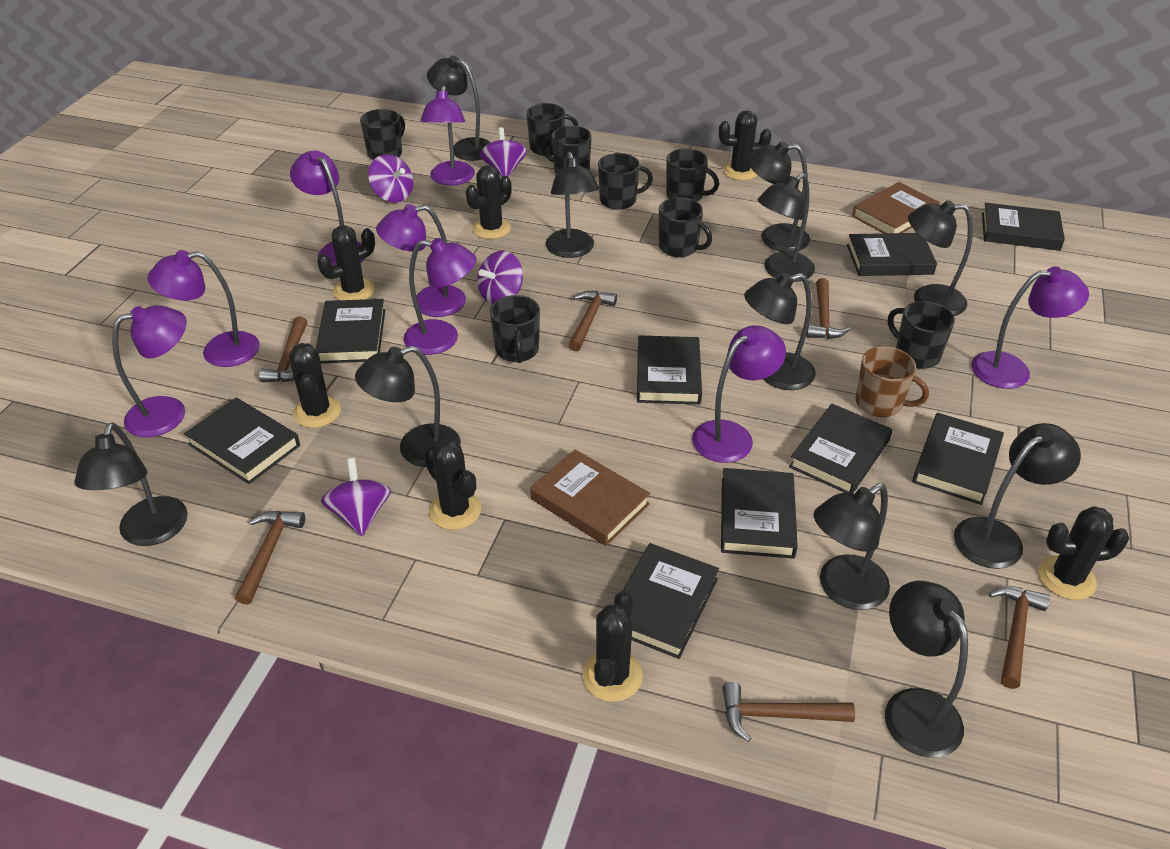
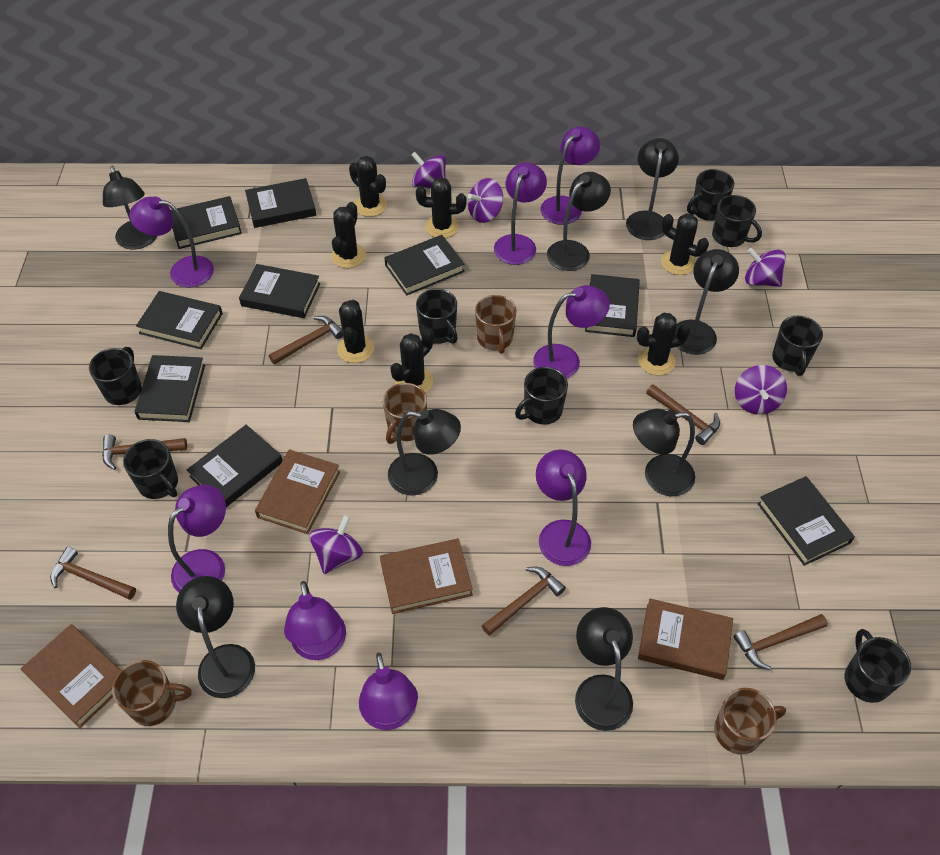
black lamp: [74,422,188,546] [355,346,461,467] [427,55,491,161] [546,152,599,258] [744,273,816,390] [747,141,810,252] [758,173,815,282] [813,483,890,610] [885,581,968,758] [908,200,973,316] [954,423,1081,569] = 11 -> [103,166,157,250] [176,576,255,698] [388,409,461,496] [547,172,611,271] [575,607,633,731] [626,138,679,240] [633,409,695,496] [675,249,739,355] = 8
brown book: [530,449,650,546] [852,182,940,233] = 2 -> [21,624,121,728] [255,449,340,534] [380,539,473,614] [638,599,733,680] = 4
brown mug: [856,346,929,417] = 1 -> [112,660,192,726] [383,383,427,444] [475,295,517,354] [714,688,786,755] = 4
purple spinning top: [321,458,391,536] [368,154,413,203] [477,251,523,305] [480,127,527,177] = 4 -> [309,515,363,574] [411,152,446,189] [468,178,503,223] [735,365,787,415] [745,248,786,287] = 5

